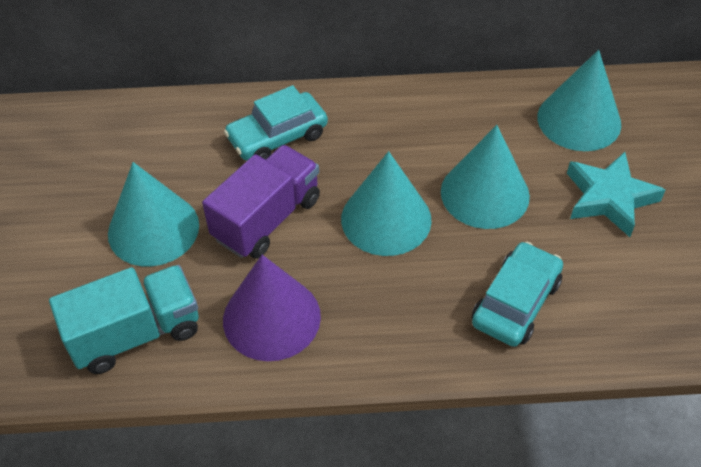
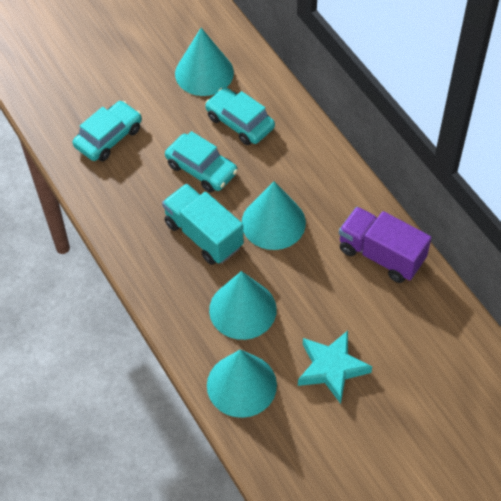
purple cone: [223,255,321,361] = 1 -> none = 0
turquoise car: [224,85,328,160] [472,242,563,347] = 2 -> [73,101,142,161] [165,131,238,193] [205,87,275,145] = 3

